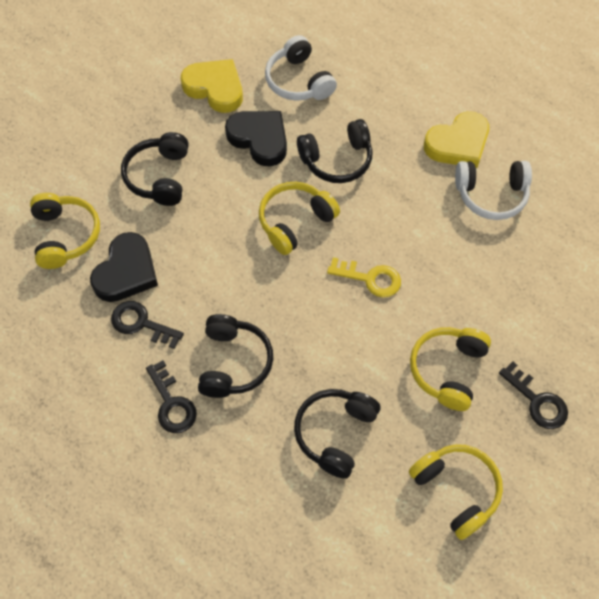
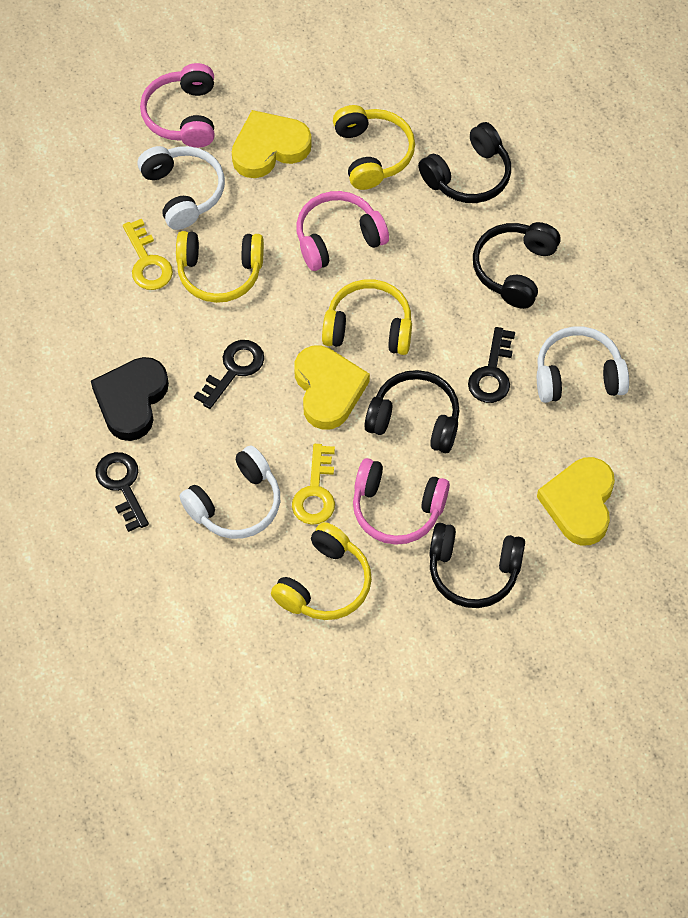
black heart: [90,232,158,302] [225,111,287,166] = 2 -> [91,357,169,441] = 1
pink headphones: none = 0 -> [140,63,214,148] [296,191,389,271] [353,458,450,545] = 3
white headphones: [265,35,337,101] [455,161,532,220] = 2 -> [138,146,225,230] [179,446,280,539] [537,326,629,403] = 3
yellow heart: [181,59,243,113] [424,111,489,168] = 2 -> [232,110,312,178] [294,346,370,430] [537,457,615,545] = 3
yellow key: [327,257,401,297] = 1 -> [123,219,173,290] [292,444,335,525] = 2

